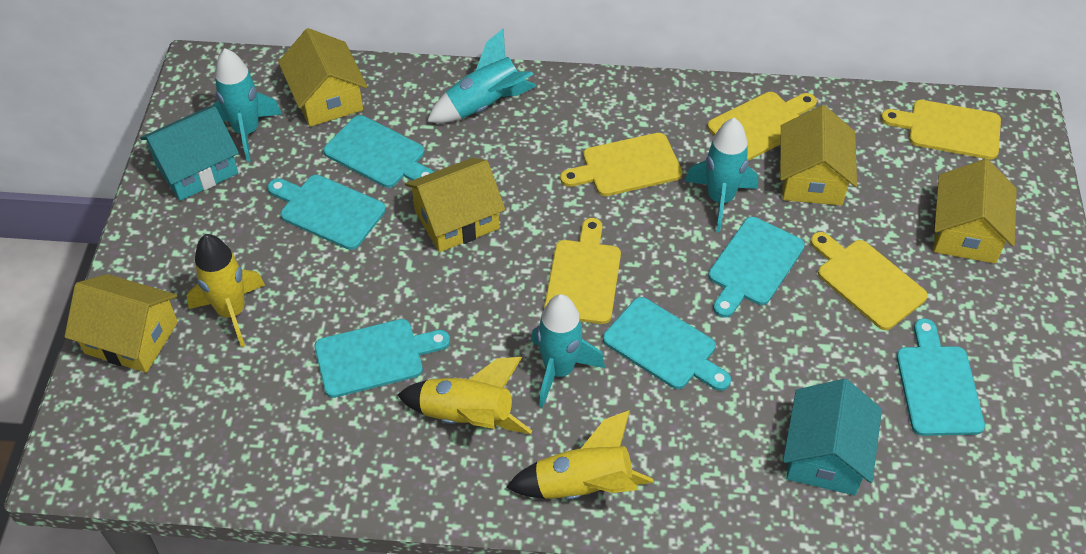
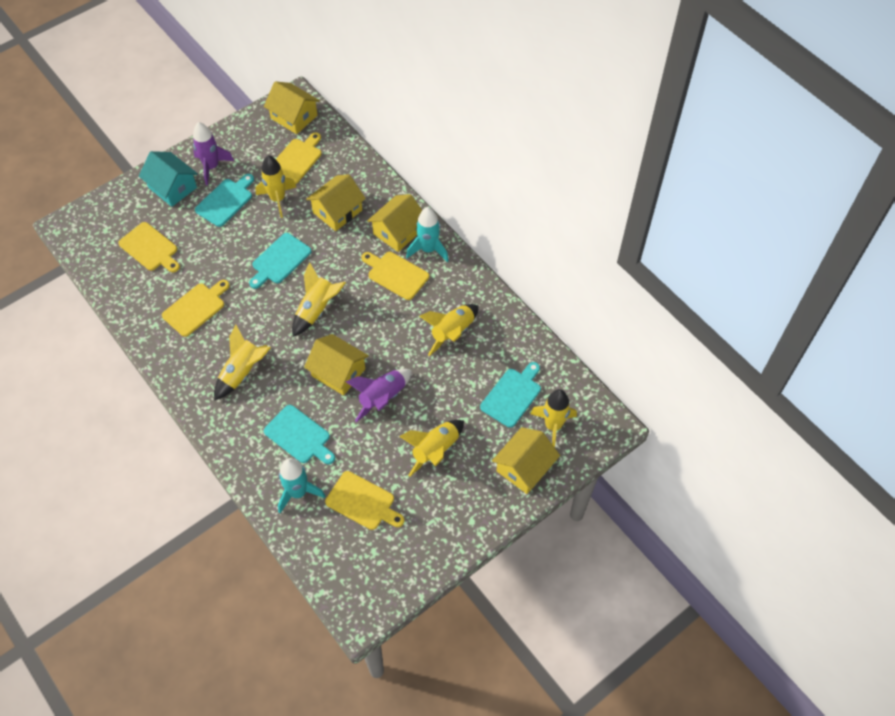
purple rocket: none = 0 -> [193,122,234,185] [346,369,412,422] = 2
turquoise cutting board: [268,175,386,250] [315,319,450,398] [323,115,434,188] [603,297,731,391] [708,217,805,318] [896,318,985,436] = 6 -> [195,174,254,227] [249,233,312,289] [264,405,335,464] [480,362,541,428] = 4
turquoise house: [140,106,239,201] [783,379,882,495] = 2 -> [139,151,198,207] = 1
turquoise rocket: [211,48,282,162] [427,29,536,123] [531,294,605,408] [685,118,758,232] = 4 -> [278,458,325,513] [406,207,449,262] = 2
yellow rocket: [187,234,265,347] [398,357,532,434] [506,410,654,500] = 3 -> [214,325,271,401] [255,155,297,218] [292,262,346,337] [399,420,464,476] [419,304,478,356] [530,389,577,448] = 6

